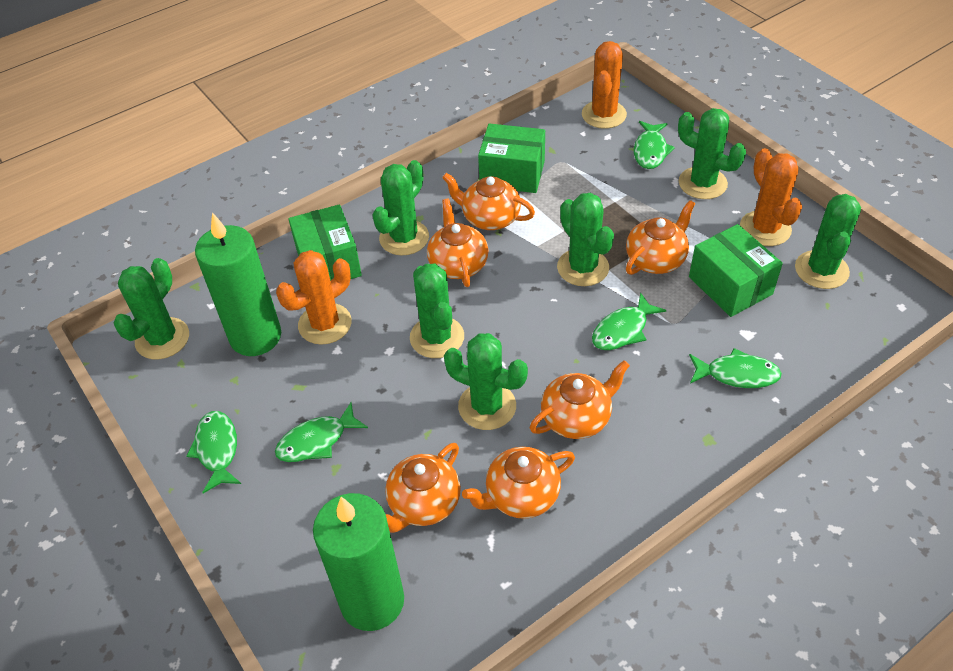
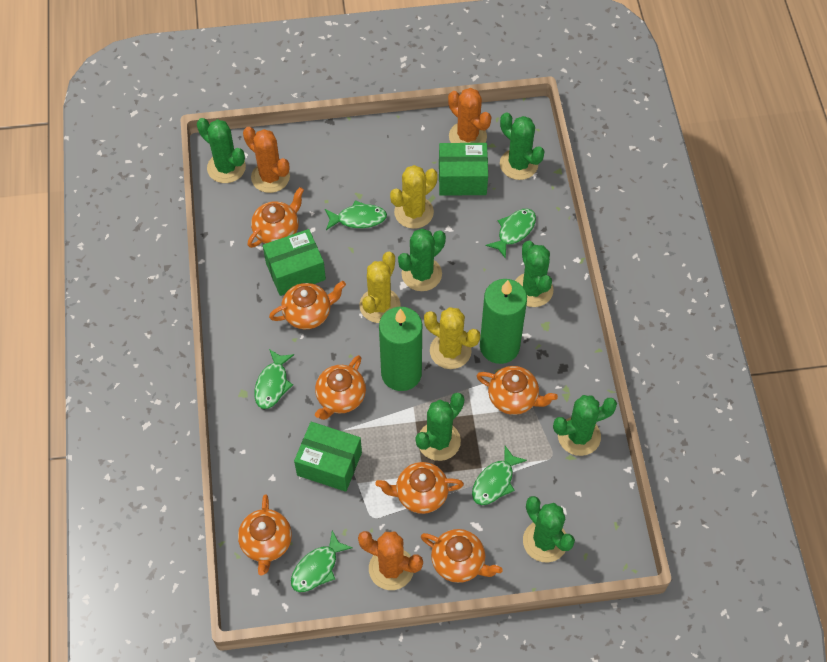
orange teapot: [385,443,461,533] [427,199,489,287] [442,173,535,230] [462,447,575,519] [530,360,630,439] [626,200,695,275] = 6 -> [238,494,292,575] [248,187,304,248] [269,281,346,329] [315,355,366,420] [376,462,464,514] [421,529,503,583] [477,366,558,415] = 7
yellow cactus: none = 0 -> [359,252,400,323] [390,165,438,229] [424,307,480,369] = 3

